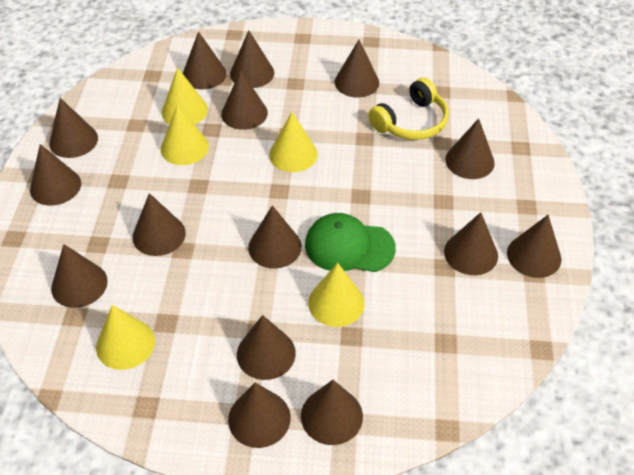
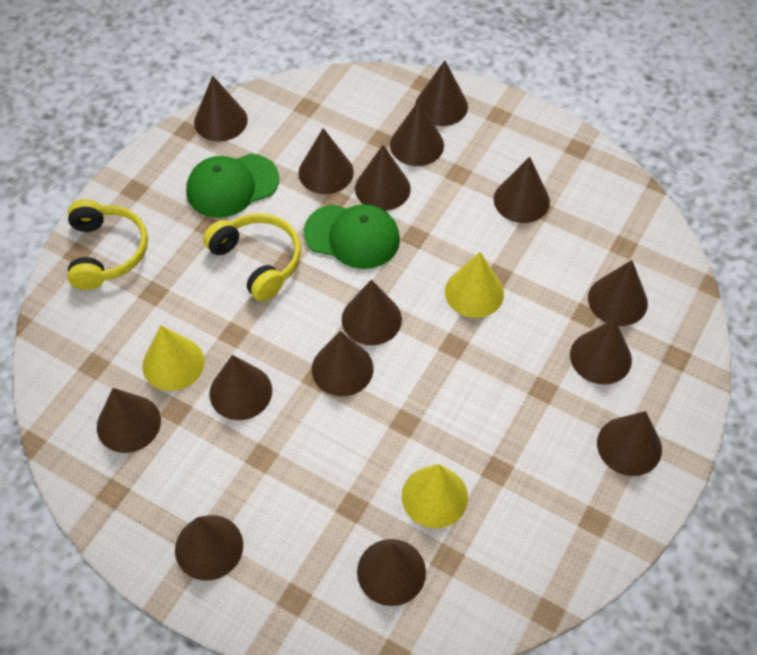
green cap: [305,213,396,272] = 1 -> [186,153,279,218] [304,204,400,269] = 2
yellow cone: [96,305,155,370] [161,105,209,165] [162,67,208,125] [269,112,318,172] [308,263,365,327] = 5 -> [142,325,204,391] [402,464,468,528] [445,252,504,318] = 3
yellow headphones: [368,78,449,140] = 1 -> [68,199,148,290] [203,213,301,301] = 2

